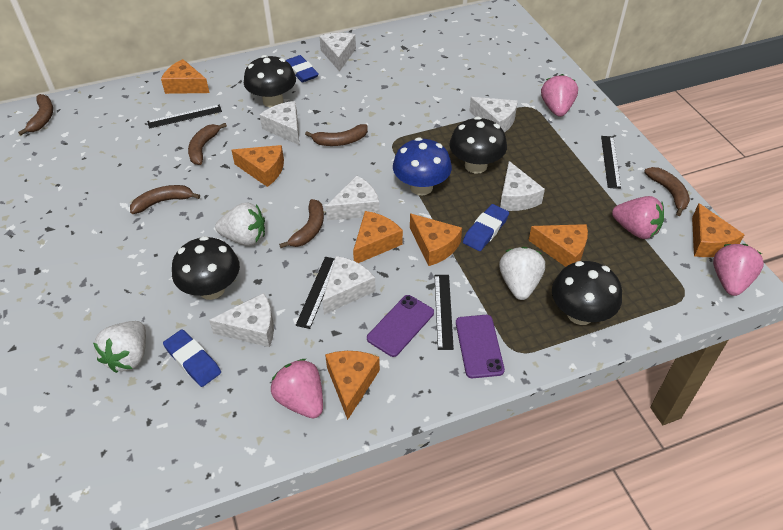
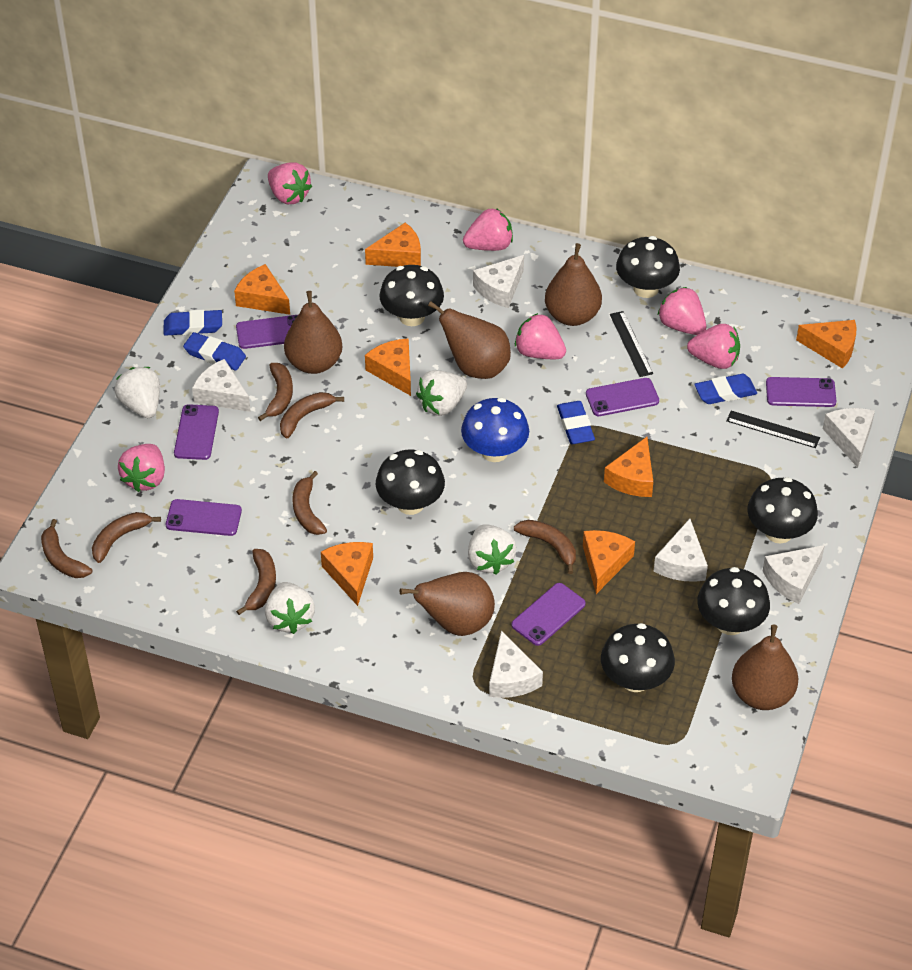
black mushroom: [172,236,240,300] [244,55,296,107] [450,116,507,174] [552,261,622,325] = 4 -> [376,450,445,515] [379,265,444,326] [601,623,675,692] [616,236,680,298] [697,567,770,635] [747,477,818,544] = 6
black ruler: [147,105,222,129] [296,257,335,329] [434,275,454,350] [601,136,621,189] = 4 -> [610,311,653,377] [726,411,820,448] = 2
blue eraser: [163,329,221,387] [286,55,319,82] [463,204,509,251] = 3 -> [164,310,222,336] [183,332,246,371] [557,401,595,444] [694,374,757,404] = 4
brown banana: [18,94,53,135] [130,185,200,214] [188,123,227,165] [279,199,324,248] [305,124,368,146] [644,167,690,216] = 6 -> [41,519,92,578] [92,512,161,563] [236,549,276,615] [258,363,293,421] [280,392,344,438] [293,471,327,535] [514,520,576,574] = 7
brown pear: none = 0 -> [284,291,342,374] [400,572,495,636] [428,301,511,379] [545,243,602,326] [732,624,798,710] = 5
pink strawberry: [271,359,323,418] [541,74,578,117] [612,196,664,239] [713,244,764,296] = 4 -> [118,444,165,492] [268,162,312,204] [463,208,513,251] [515,313,566,359] [658,287,706,335] [687,324,740,369] = 6
purple phone: [367,295,434,357] [456,315,505,378] = 2 -> [166,499,242,536] [174,404,219,460] [236,315,298,349] [511,583,586,646] [586,378,659,416] [766,377,836,407] = 6
white cheese: [209,293,274,347] [259,101,299,145] [319,33,356,72] [322,256,376,315] [326,176,380,221] [469,97,518,133] [500,161,545,211] = 7 -> [192,359,251,412] [473,255,524,308] [489,631,543,698] [654,519,708,582] [763,545,825,604] [823,408,875,468] = 6
white strawberry: [93,321,146,373] [215,203,265,246] [499,247,545,300] = 3 -> [114,367,160,418] [265,582,315,634] [416,370,467,416] [468,524,516,575] = 4

